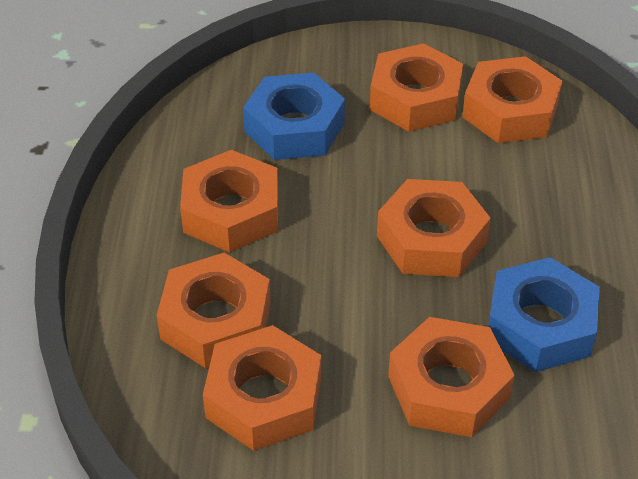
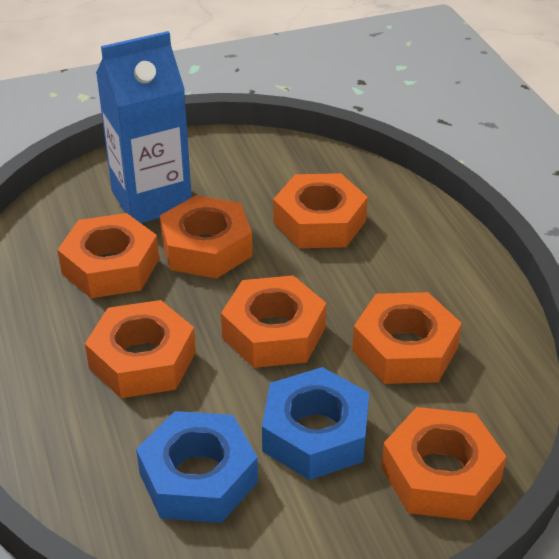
blue carton: none = 0 -> [96,31,192,223] = 1

